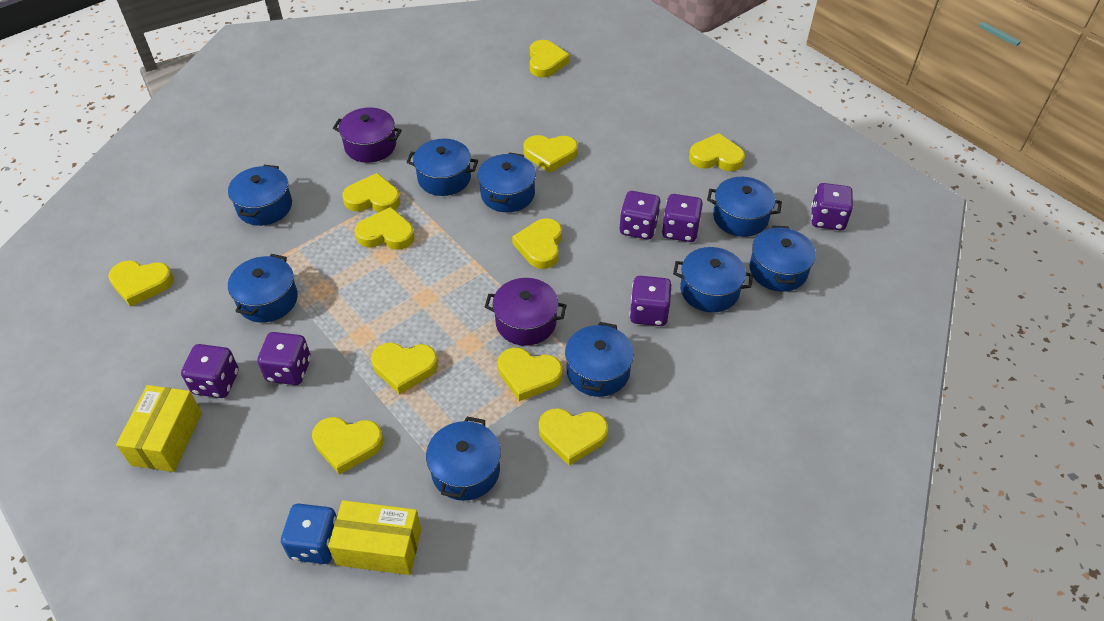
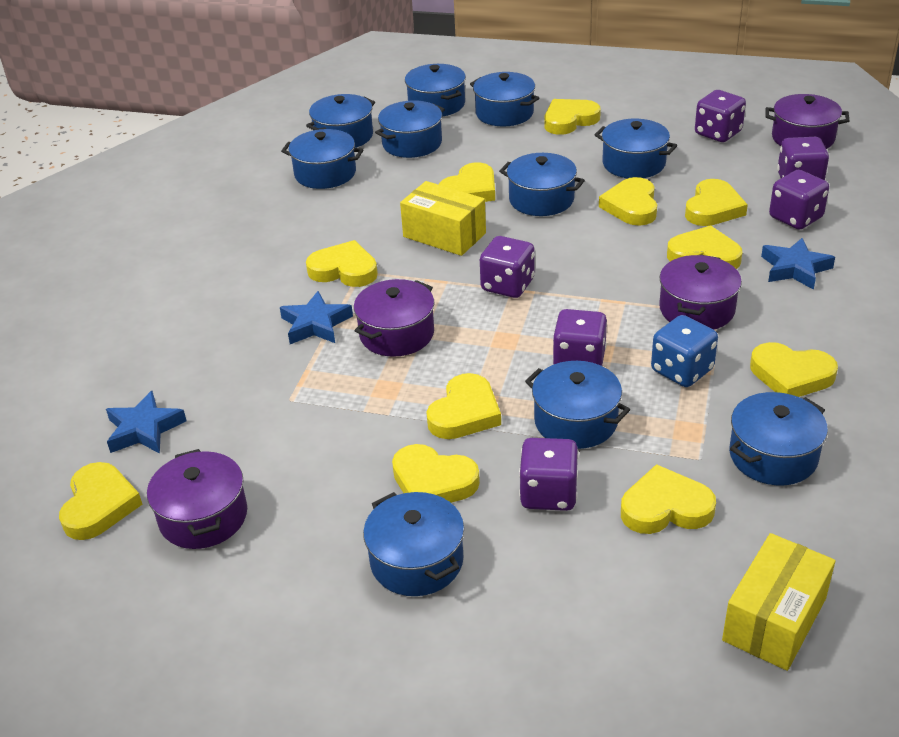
blue pot: [228,165,292,226] [228,254,298,323] [407,139,478,196] [426,417,501,501] [478,152,536,212] [565,322,634,397] [673,247,753,313] [707,177,782,237] [750,225,816,292] = 9 -> [281,129,363,189] [306,94,375,148] [363,492,464,596] [375,100,445,158] [405,64,466,117] [470,72,539,127] [499,153,585,216] [525,361,630,449] [595,119,677,178] [729,392,828,485] = 10
blue star: none = 0 -> [106,391,187,454] [280,291,353,344] [761,238,835,290] = 3
purple pot: [333,107,402,163] [485,278,567,346] = 2 -> [147,449,247,549] [354,279,434,357] [659,254,742,330] [765,94,850,149] = 4

